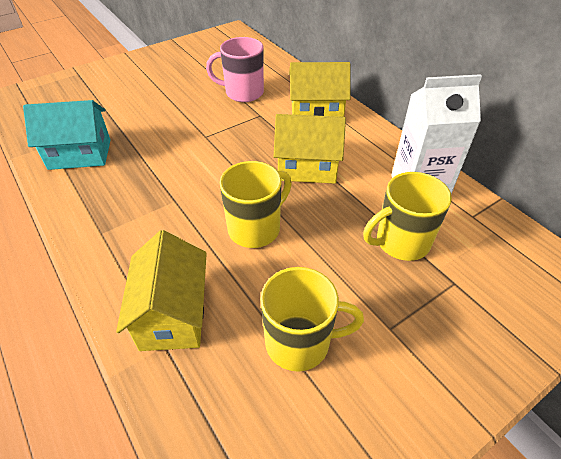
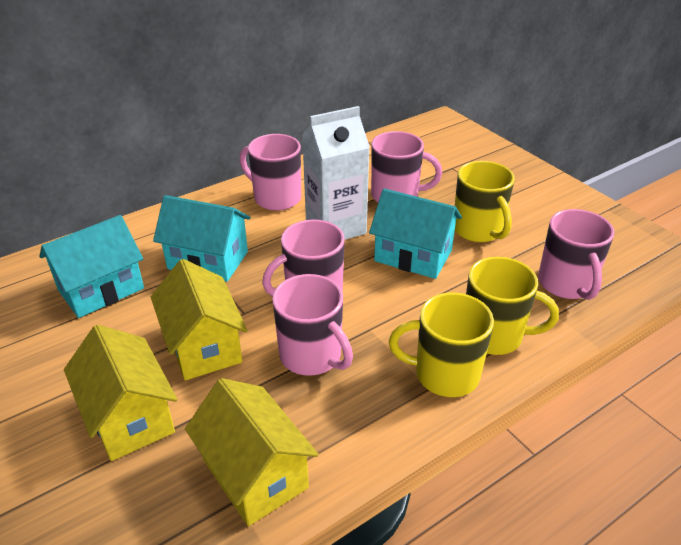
pink mug: [206,37,264,102] = 1 -> [240,134,301,211] [262,220,345,297] [272,274,353,376] [371,131,442,202] [538,209,615,300] = 5
turquoise house: [23,100,111,170] = 1 -> [40,215,144,318] [153,195,251,282] [369,188,462,279] = 3

